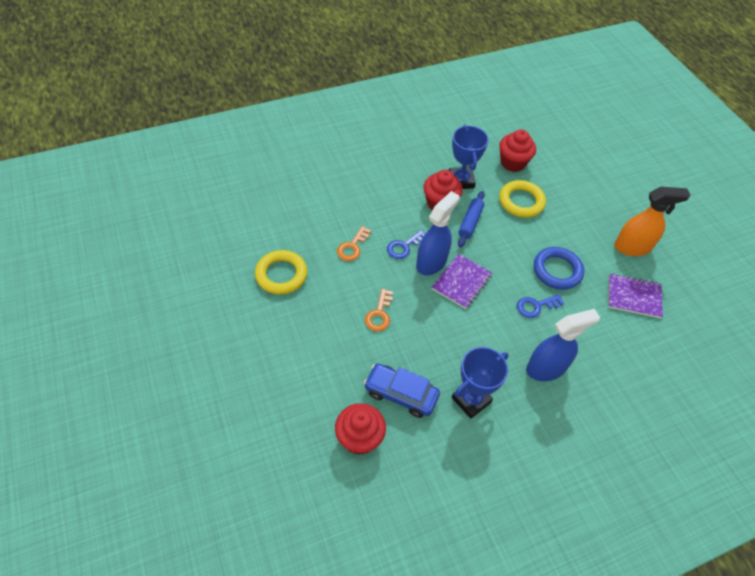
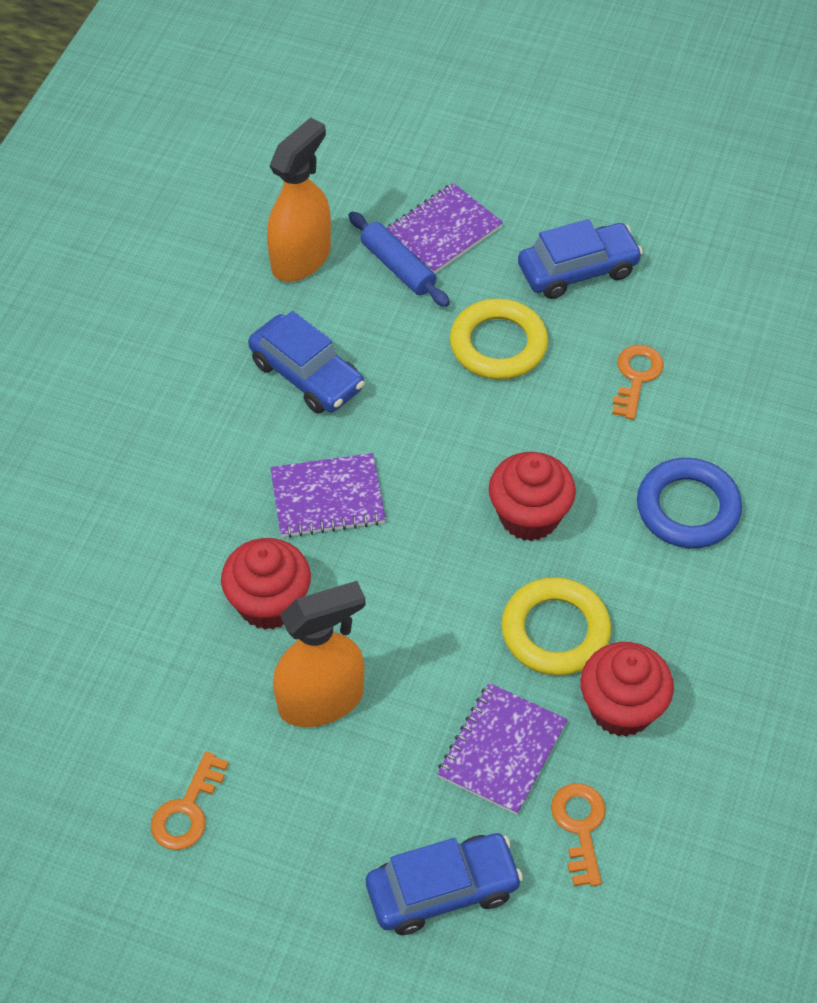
blue car: [364,363,440,418] = 1 -> [248,311,365,414] [366,833,523,935] [518,219,643,299] = 3
blue key: [387,230,425,259] [517,294,565,318] = 2 -> none = 0
blue spray bottle: [416,191,460,275] [526,309,600,381] = 2 -> none = 0
blue trophy: [449,125,489,189] [452,347,509,419] = 2 -> none = 0
orange key: [337,226,371,261] [365,289,393,331] = 2 -> [151,752,229,850] [551,783,606,886] [612,345,664,420] = 3
orange spray bottle: [614,187,691,256] = 1 -> [267,117,331,282] [273,581,365,727] = 2
purple notebook: [432,254,492,309] [609,273,663,318] = 2 -> [270,453,386,538] [386,183,503,273] [437,683,568,815] = 3

